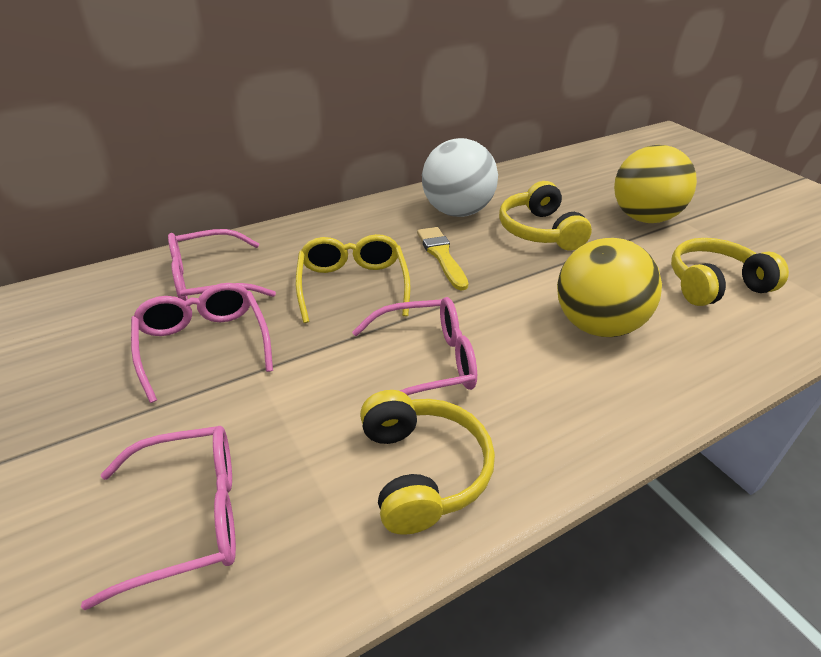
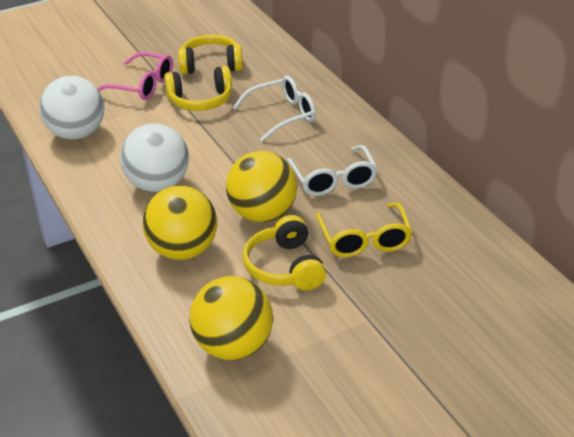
pink glasses: [81,426,236,610] [131,283,273,403] [168,229,276,301] [352,297,477,395] = 4 -> [97,52,173,100] = 1
white ball: [422,138,498,217] = 1 -> [40,76,104,139] [120,123,189,192] = 2
white glasses: none = 0 -> [233,76,316,142] [287,145,378,196] = 2
yellow ball: [557,238,662,337] [614,145,697,223] = 2 -> [142,186,217,260] [189,276,273,360] [226,151,297,222] = 3
yellow brush: [417,227,468,291] = 1 -> none = 0

